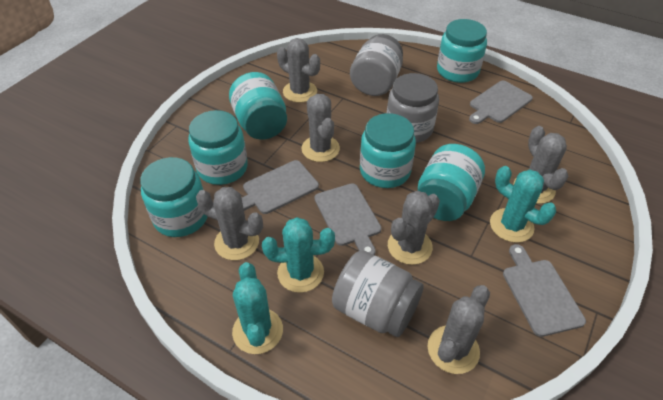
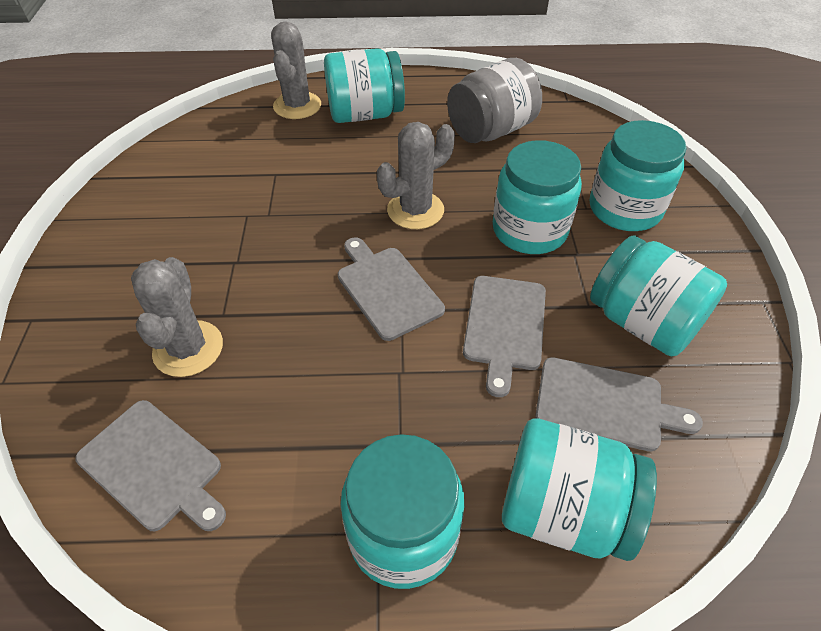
grey cactus: [196,187,263,260] [277,38,320,103] [302,94,340,162] [388,191,440,265] [428,285,490,374] [514,126,568,204] = 6 -> [131,257,223,377] [271,21,321,119] [377,122,455,229] = 3
grey jar: [332,251,424,337] [350,34,403,96] [387,73,439,143] = 3 -> [447,58,542,143] = 1
turquoise cactus: [232,262,283,354] [262,217,335,293] [490,166,556,243] = 3 -> none = 0

